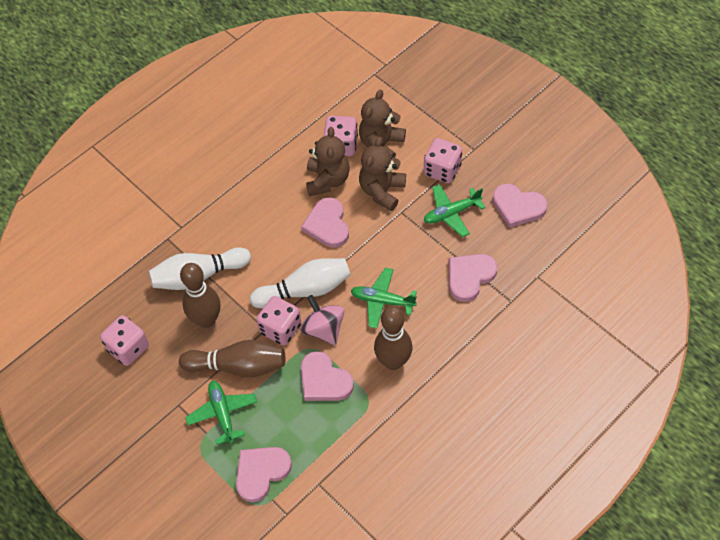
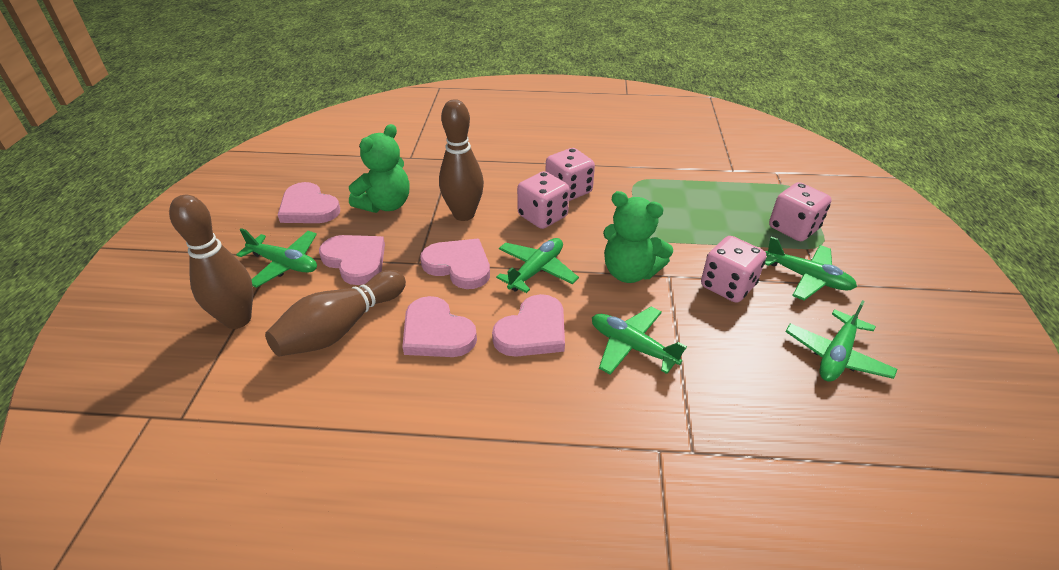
brown teddy bear: [306,127,350,196] [359,89,406,158] [359,137,406,211] = 3 -> none = 0
green plane: [185,381,257,445] [351,268,417,328] [424,184,485,237] = 3 -> [236,228,317,288] [496,238,579,293] [592,307,687,375] [765,237,857,300] [785,300,898,382] = 5
green teddy bear: none = 0 -> [349,124,409,213] [603,191,673,283] = 2
pink spinning top: [301,295,344,345] = 1 -> none = 0
white bowling pin: [149,247,251,290] [250,258,351,308] = 2 -> none = 0

